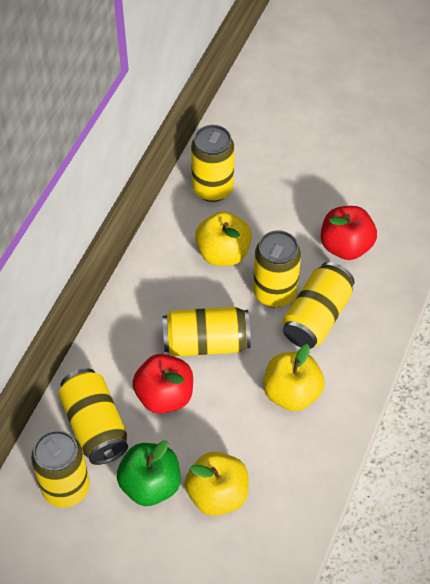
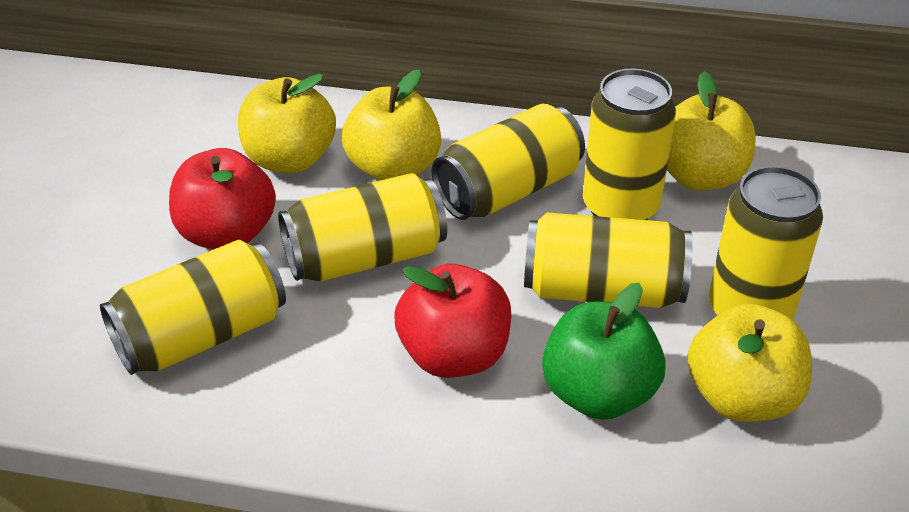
yellow apple: [185,452,249,516] [195,212,252,266] [263,344,325,411] = 3 -> [238,74,336,173] [342,70,441,181] [667,71,756,191] [687,303,812,422] = 4

